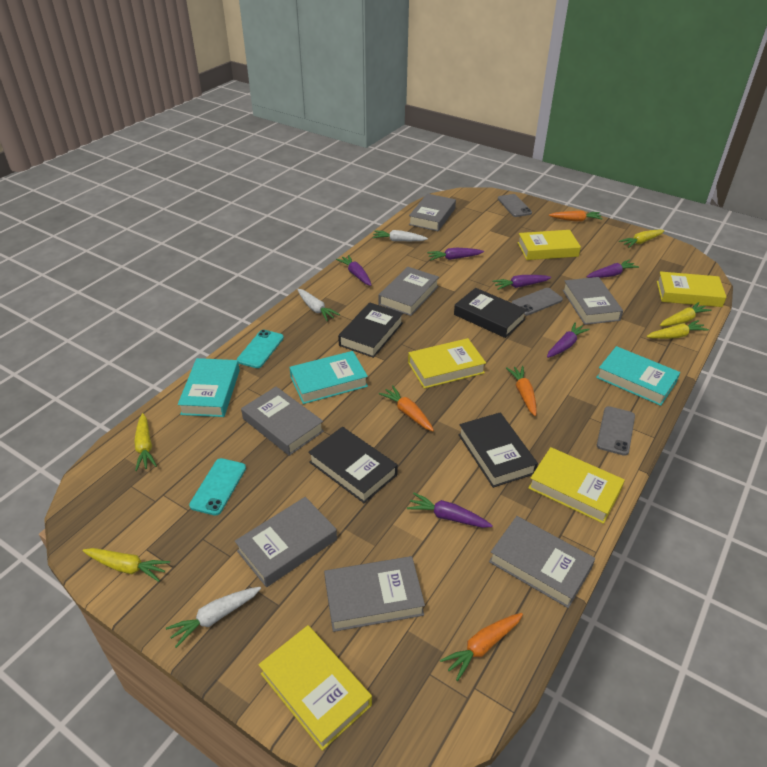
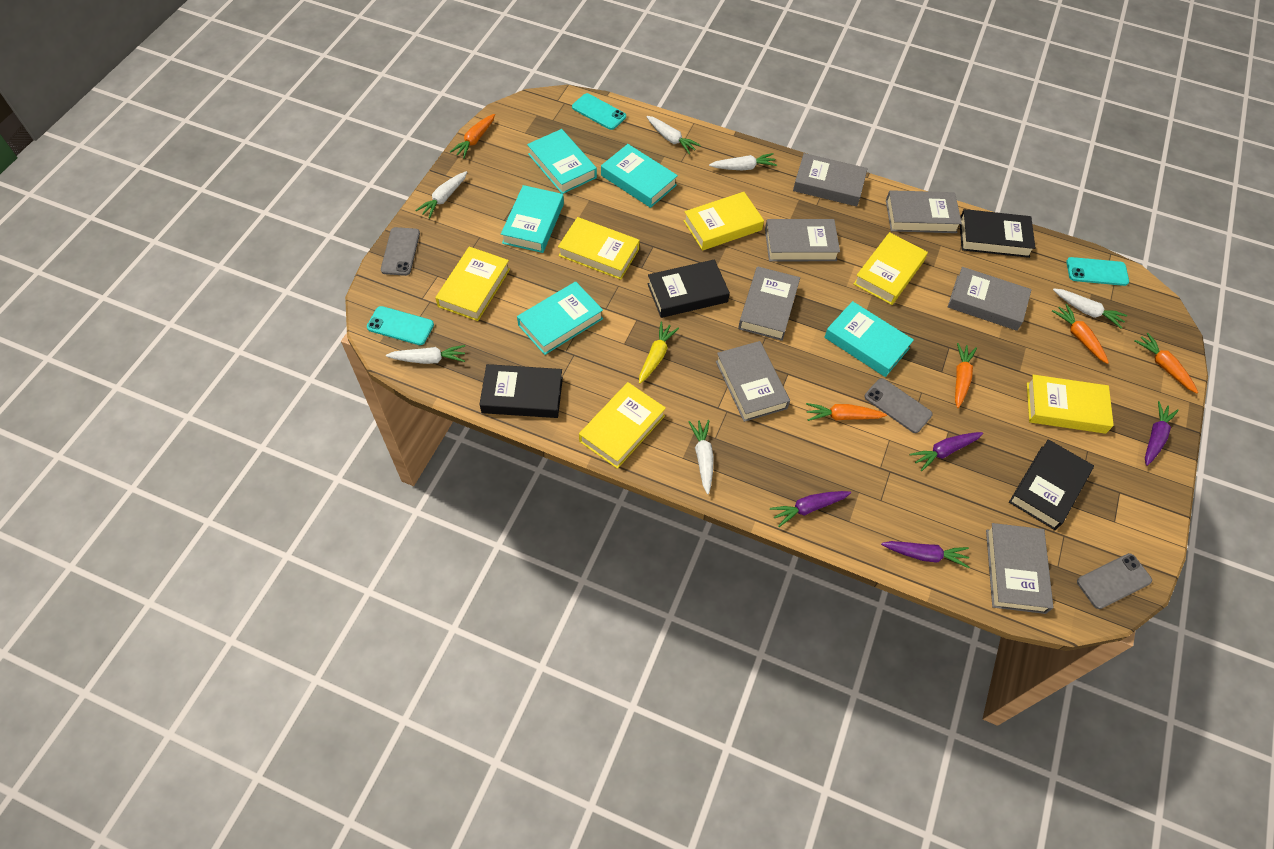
orange carrot: [379,385,434,431] [440,613,523,681] [506,366,537,416] [549,210,603,221] = 4 -> [450,114,495,158] [806,403,887,421] [955,343,977,408] [1052,304,1109,364] [1135,333,1198,393] = 5
purple carrot: [336,255,372,286] [407,492,493,528] [427,248,484,261] [492,275,551,290] [547,322,590,358] [587,260,639,278] = 6 -> [770,491,851,527] [881,541,969,568] [910,432,983,471] [1145,401,1179,466] = 4
turquoise book: [178,358,240,417] [289,351,368,404] [596,346,680,406] = 3 -> [501,185,564,253] [517,281,603,355] [527,129,597,194] [601,144,678,208] [824,301,914,377] = 5
turquoise phone: [189,458,246,516] [237,330,284,368] = 2 -> [367,306,434,345] [572,93,626,130] [1066,257,1129,286] = 3
white carrot: [166,587,261,648] [297,289,340,321] [372,230,428,241] = 3 -> [386,345,465,364] [415,171,467,218] [646,116,701,154] [689,420,714,494] [709,153,777,170] [1053,289,1127,328] = 6
yellow book: [258,625,372,751] [408,338,486,389] [517,230,581,260] [528,447,625,524] [657,271,726,307] = 5 -> [435,247,510,321] [558,217,640,280] [579,382,666,469] [684,192,764,251] [853,232,928,305] [1027,375,1114,434] = 6
yellow carrot: [83,548,170,582] [134,413,157,471] [619,229,665,248] [646,320,709,339] [660,302,711,326] = 5 -> [639,322,679,384] = 1

